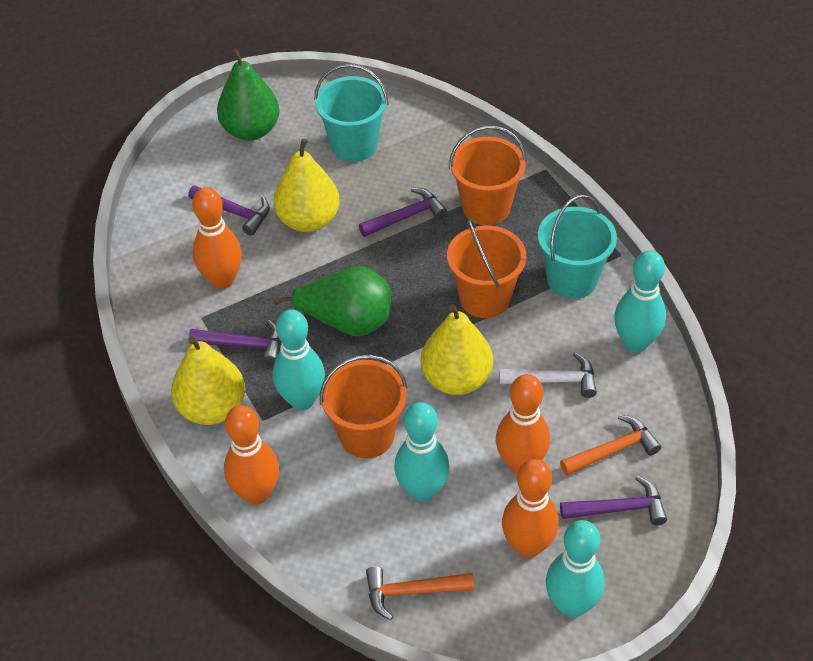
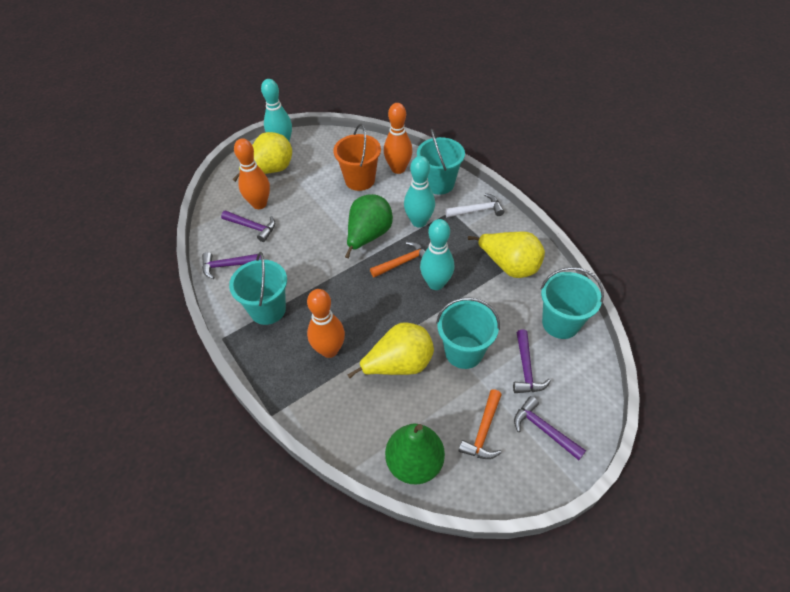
orange bowling pin: [192,187,242,289] [224,405,279,505] [496,374,550,474] [502,459,559,558] = 4 -> [234,138,270,209] [307,289,345,358] [384,103,413,174] = 3
orange bucket: [320,355,408,458] [447,217,526,318] [449,126,526,225] = 3 -> [333,124,381,191] = 1
turquoise bowling pin: [273,309,325,410] [394,402,449,502] [546,520,605,618] [614,250,666,353] = 4 -> [261,79,292,141] [404,156,435,228] [420,219,454,290] = 3
turquoise bucket: [314,64,388,162] [538,195,617,299] = 2 -> [229,252,287,325] [417,129,465,195] [436,297,500,369] [540,267,604,339] = 4

